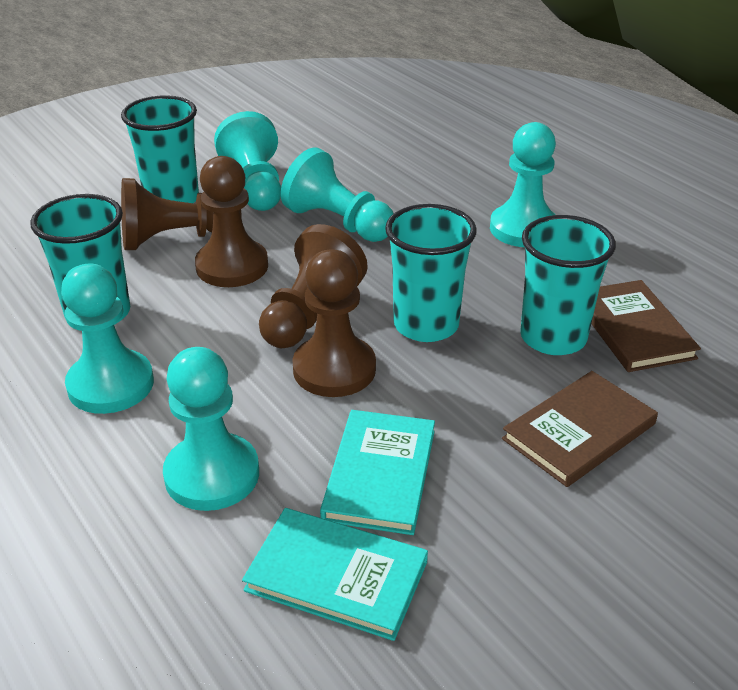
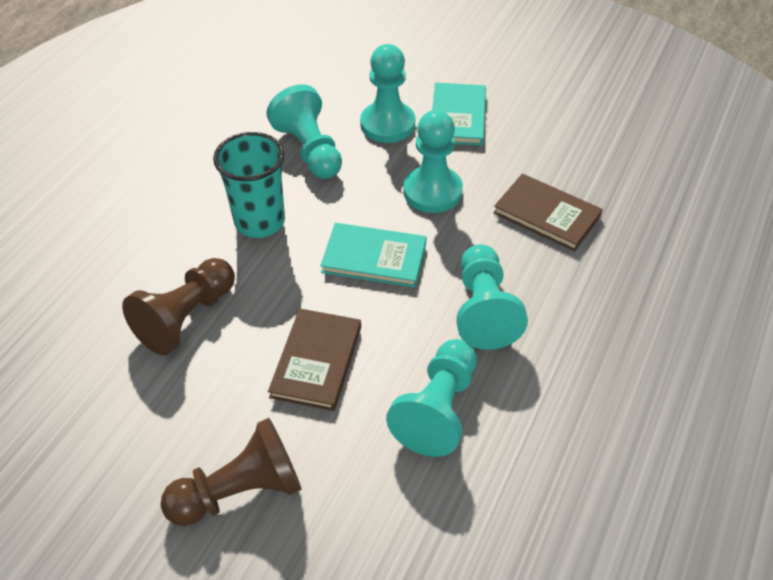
brown pawn: [121,178,242,250] [195,156,268,287] [259,224,368,348] [292,249,376,397] = 4 -> [122,258,235,355] [161,418,302,526] = 2
turquoise cup: [30,194,130,325] [121,95,199,203] [385,204,477,342] [520,215,616,355] = 4 -> [213,132,285,238] = 1

